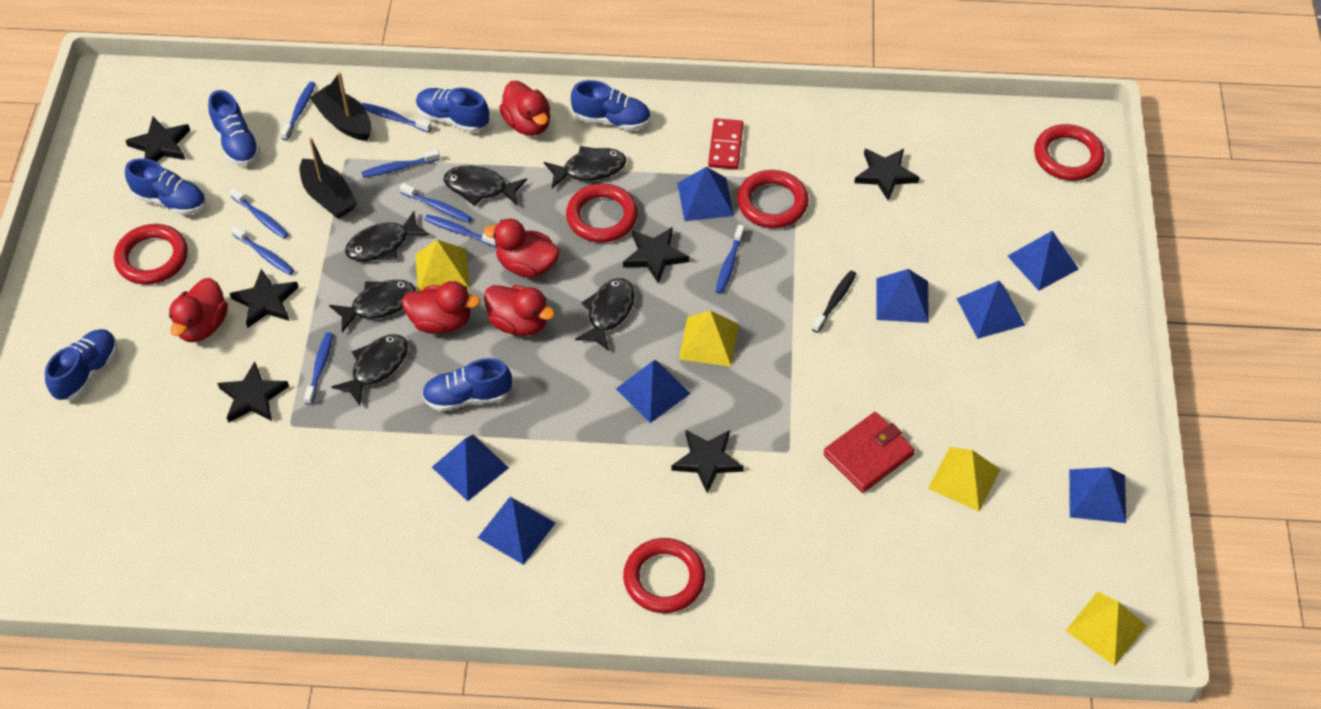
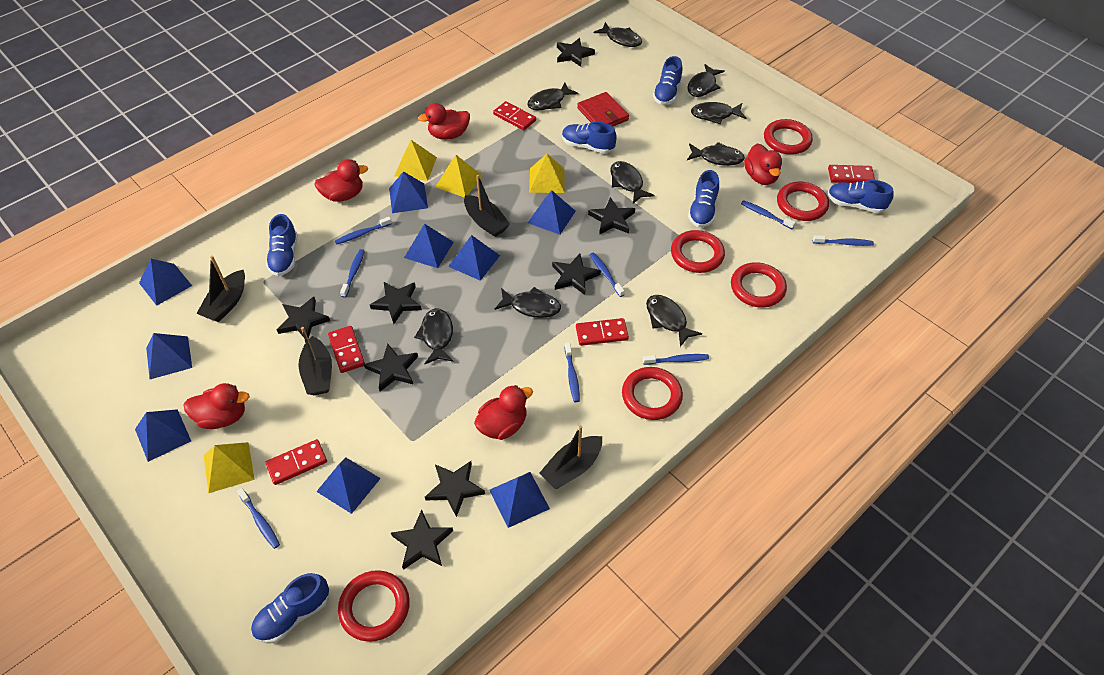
black boat: [300,137,357,219] [309,72,371,141] = 2 -> [196,255,245,322] [298,327,332,395] [464,175,510,237] [539,425,602,489] = 4
black fish: [329,280,416,332] [331,334,408,406] [345,211,430,261] [444,165,527,206] [544,146,626,188] [575,278,635,351] = 6 -> [414,308,453,364] [495,287,561,318] [527,83,578,110] [594,22,642,47] [610,161,655,203] [646,295,702,347] [687,64,725,97] [687,142,745,166] [691,102,746,124] = 9
black star: [125,117,190,162] [217,362,289,423] [229,269,299,328] [623,227,689,284] [671,430,744,493] [854,149,920,201] = 6 -> [277,297,330,339] [364,343,418,392] [370,282,422,324] [391,510,453,570] [425,461,485,517] [552,254,601,295] [557,38,595,67] [588,197,635,235] = 8
black toothbrush: [812,271,856,333] = 1 -> none = 0
blue pyramid: [432,435,509,501] [478,497,555,565] [616,360,691,423] [677,167,734,221] [876,269,929,323] [956,281,1025,339] [1007,231,1079,291] [1069,467,1126,523] = 8 -> [135,409,191,462] [139,259,192,306] [146,333,192,379] [316,458,381,514] [389,171,428,213] [404,224,454,268] [448,235,500,281] [490,472,550,528] [528,191,576,235] = 9
blue toothbrush: [230,188,289,239] [231,225,294,275] [280,82,315,141] [304,332,333,405] [361,150,440,178] [362,103,432,133] [400,183,472,222] [424,214,497,247] [715,225,745,294] = 9 -> [237,488,280,549] [335,217,392,245] [340,249,365,298] [565,342,580,402] [590,252,625,297] [643,354,709,365] [741,200,796,229] [813,235,874,246] = 8
red domino: [708,118,743,170] = 1 -> [266,439,327,485] [328,326,365,373] [493,101,536,130] [576,318,629,346] [828,165,875,183] = 5
red ring: [114,224,188,285] [566,184,638,243] [623,538,705,613] [737,170,809,228] [1034,124,1105,181] = 5 -> [338,570,410,642] [622,367,683,420] [671,230,725,273] [731,262,787,308] [764,119,813,155] [777,182,829,221] = 6

